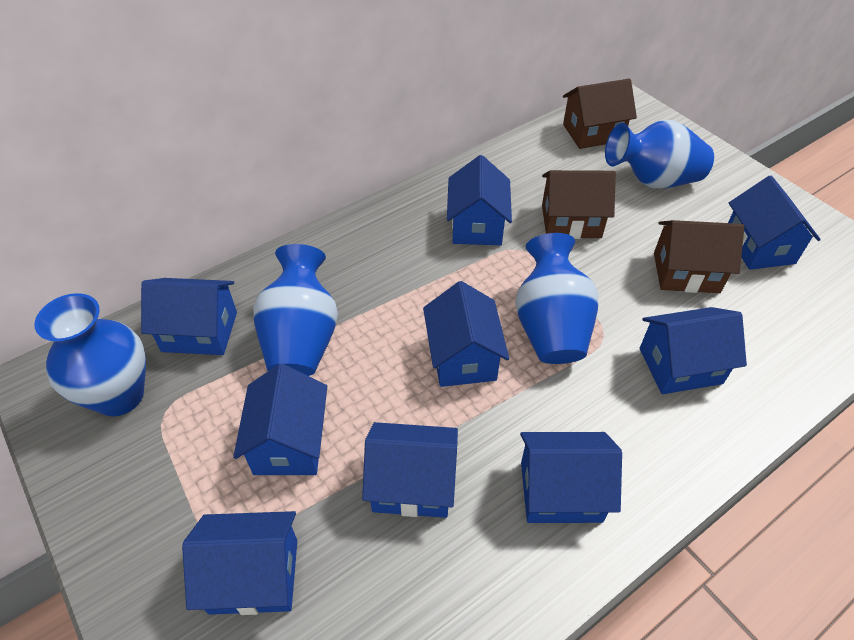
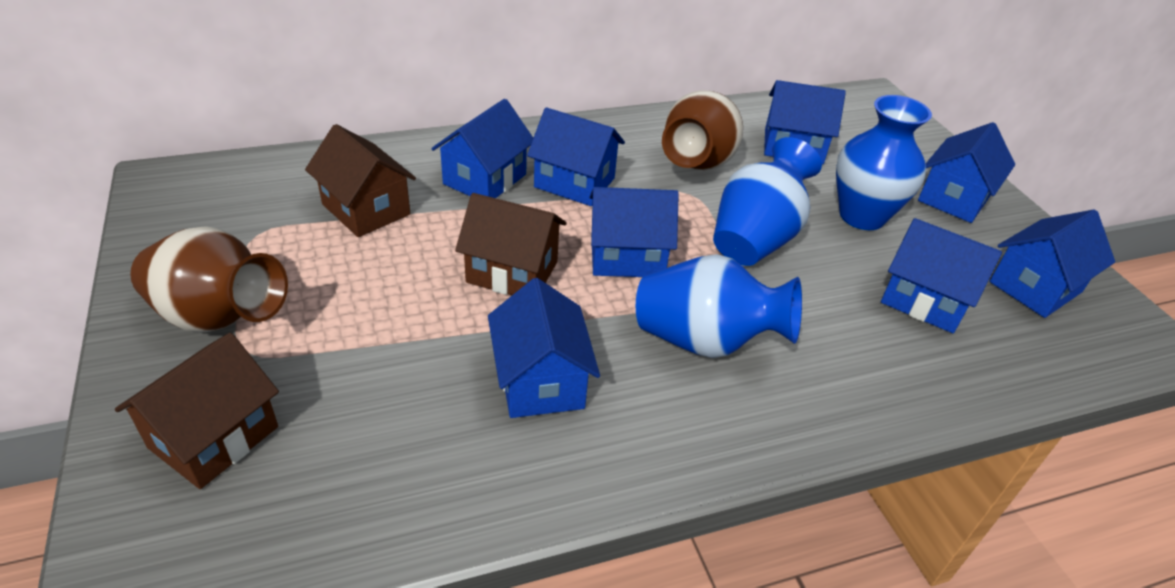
blue house: [141,278,237,355] [182,511,297,615] [233,364,327,475] [362,422,458,518] [423,281,509,387] [447,155,512,245] [520,432,622,523] [640,307,747,394] [728,176,821,270] = 9 -> [431,99,533,198] [488,278,600,418] [527,107,625,206] [589,187,679,277] [764,80,846,164] [881,218,1002,333] [918,122,1015,223] [989,210,1115,318] = 8
blue vase: [35,293,146,416] [253,244,338,376] [515,233,599,364] [605,120,714,189] = 4 -> [636,254,802,358] [713,137,822,266] [836,95,932,230] = 3
brown vase: none = 0 -> [130,226,288,333] [662,90,743,170] = 2

